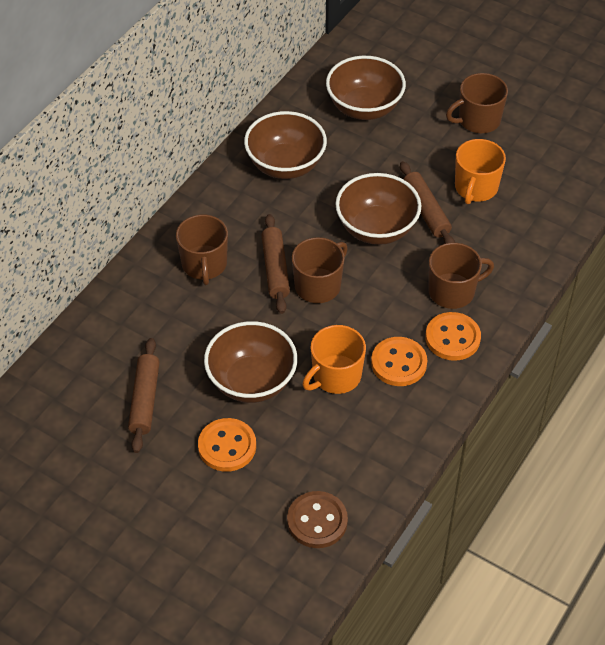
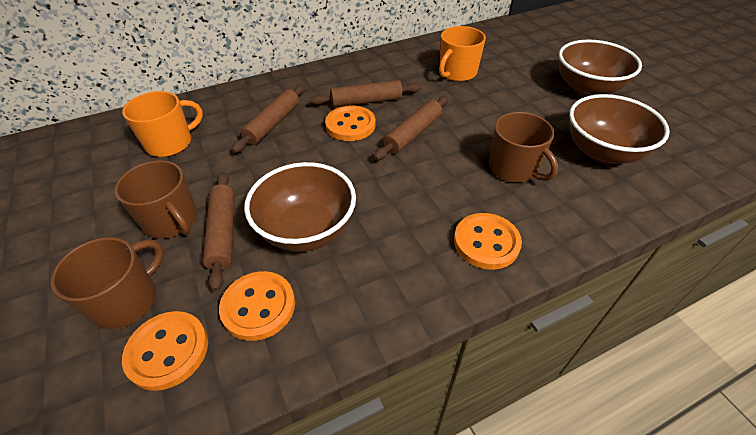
brown bowl: [204,321,297,403] [244,111,327,179] [326,56,406,120] [335,173,422,245] = 4 -> [244,162,356,252] [559,40,642,97] [569,94,670,164] = 3
brown button: [287,491,348,548] = 1 -> none = 0
brown mug: [176,215,228,285] [292,237,348,303] [428,243,494,309] [446,73,508,133] = 4 -> [51,237,164,329] [115,160,197,239] [489,112,558,183] = 3
brown rolling pin: [128,338,160,453] [262,214,290,314] [400,161,455,244] = 3 -> [203,172,235,292] [232,85,305,153] [310,80,422,108] [374,96,448,160] = 4
orange button: [198,418,256,472] [371,337,427,386] [425,312,481,361] = 3 -> [122,311,208,391] [219,271,295,341] [325,105,376,141] [454,213,522,270] = 4

